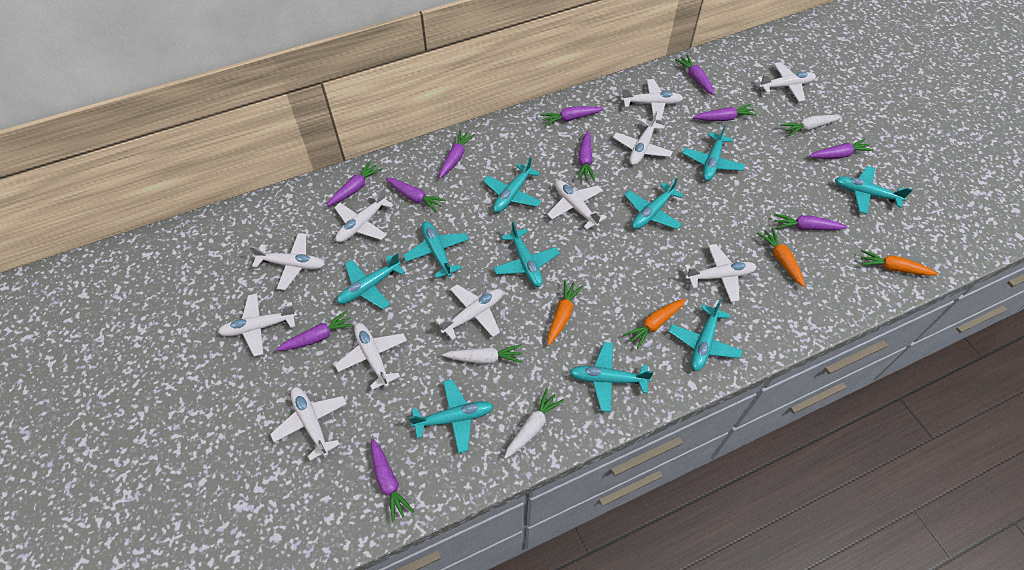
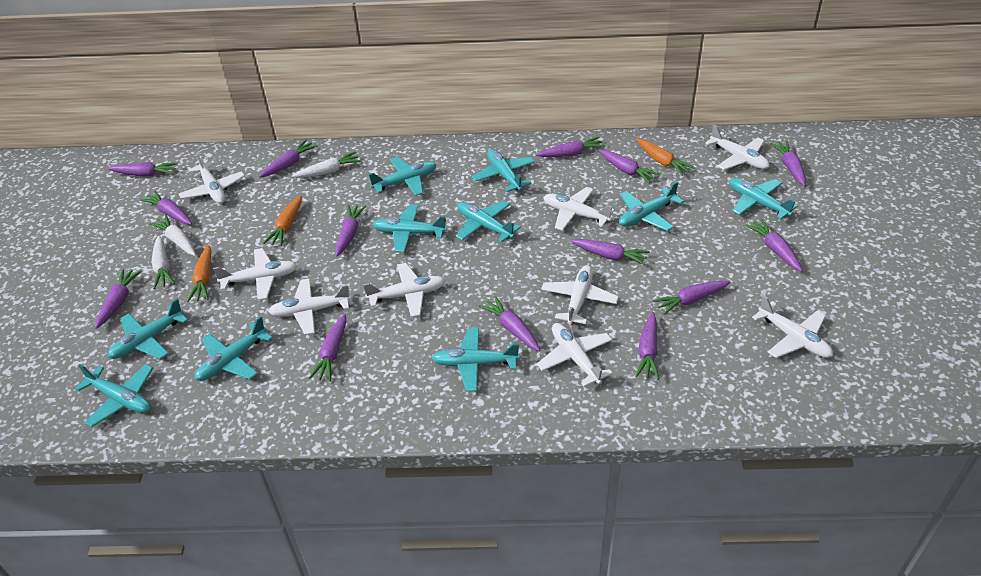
orange carrot: [548,280,583,346] [624,299,686,348] [757,228,805,287] [861,250,938,276] = 4 -> [187,245,211,302] [263,196,302,246] [637,139,695,176] = 3
purple carrot: [276,311,354,351] [326,161,382,207] [371,438,414,522] [385,178,446,212] [439,130,475,178] [541,106,604,126] [577,130,595,181] [675,55,715,95] [693,104,757,121] [774,214,848,230] [809,139,874,159] = 11 -> [95,269,141,329] [108,162,178,176] [140,190,192,225] [259,140,318,178] [309,314,347,381] [335,205,366,256] [479,296,540,351] [536,137,605,157] [571,239,650,265] [598,149,660,183] [635,312,659,380] [653,281,730,315] [746,219,803,272] [770,141,806,186] = 14
white plane: [218,293,297,357] [249,233,325,290] [270,387,347,461] [334,188,393,242] [335,323,407,390] [435,285,503,340] [547,180,607,230] [613,111,673,165] [621,79,683,120] [684,244,757,302] [757,62,816,102] = 11 -> [179,153,245,204] [213,248,298,300] [268,278,351,335] [363,263,446,317] [537,323,613,387] [541,265,619,325] [543,187,614,231] [705,124,770,170] [752,295,833,358] = 9

